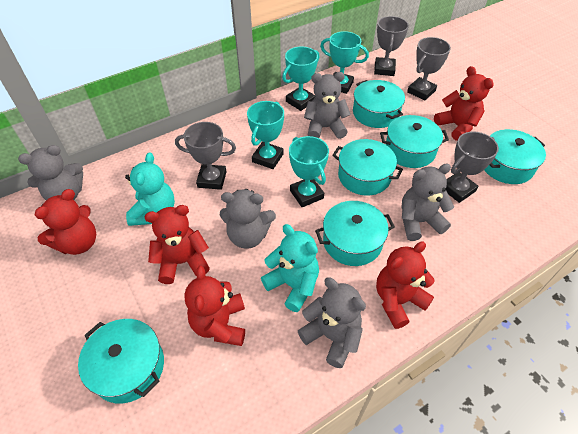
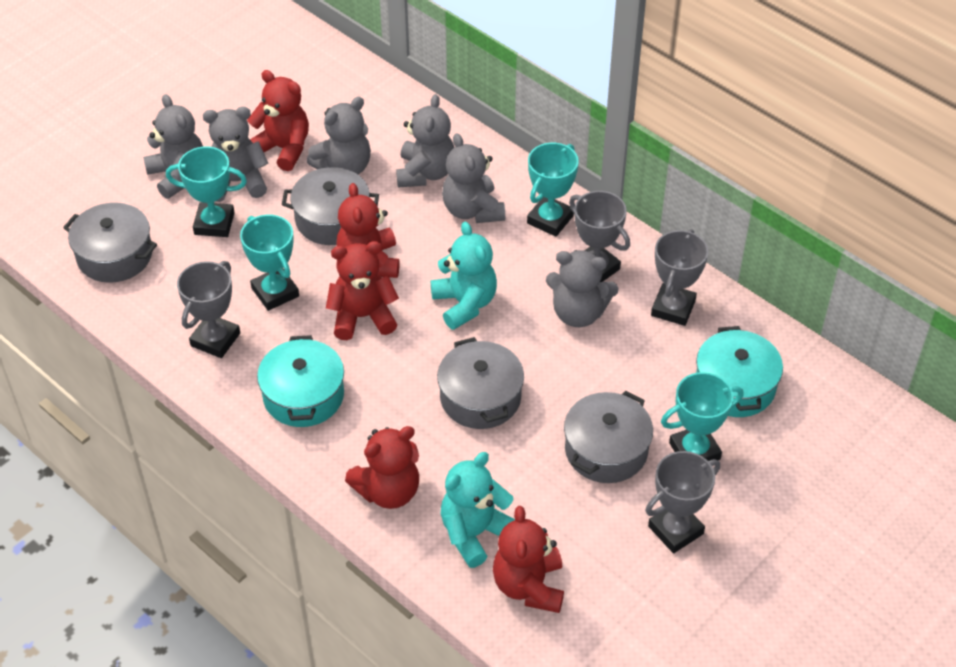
grey pot: none = 0 -> [63,203,157,283] [282,167,379,245] [437,337,524,429] [564,391,653,483] = 4
grey teddy bear: [18,145,83,200] [220,189,276,249] [298,278,366,368] [304,72,351,139] [401,164,454,241] = 5 -> [143,94,203,199] [203,107,268,202] [307,97,371,174] [396,94,454,187] [442,133,505,223] [546,250,618,327] = 6
turquoise pot: [78,319,164,403] [315,201,395,266] [332,139,403,195] [353,80,405,128] [380,115,449,168] [484,129,546,184] = 6 -> [257,335,344,427] [696,326,783,417] = 2

